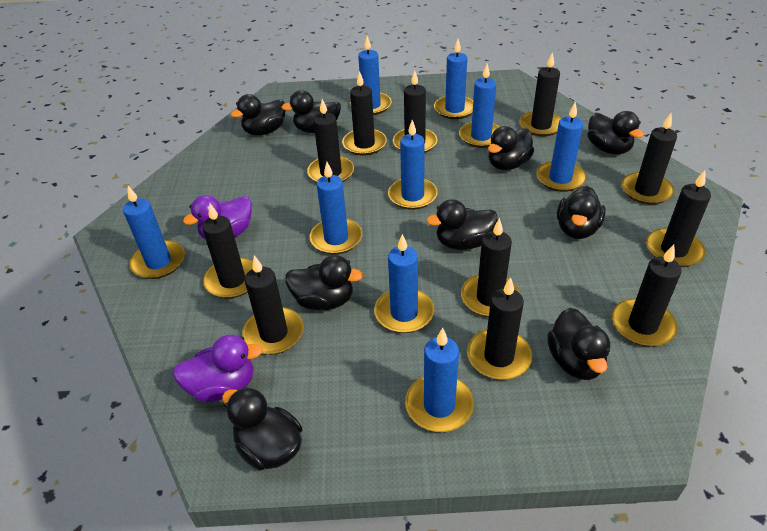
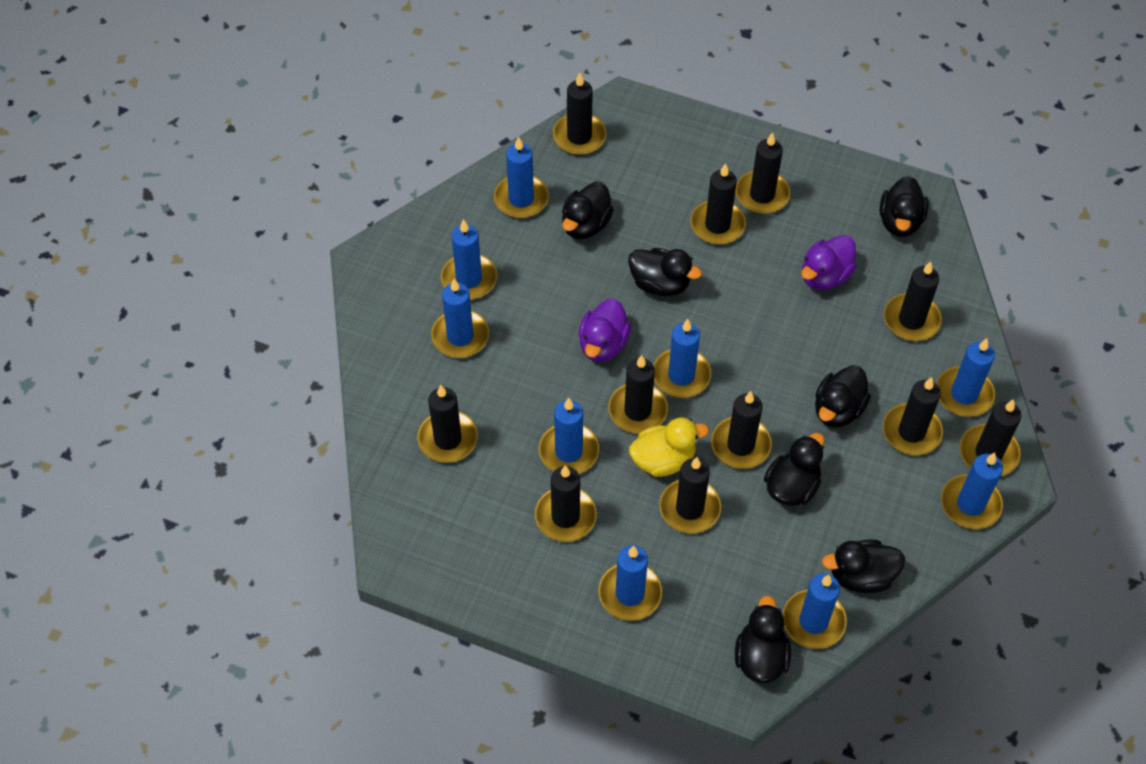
black duck: [222,387,302,470] [231,94,285,135] [281,90,341,133] [285,255,363,310] [426,199,498,250] [488,126,534,170] [547,308,611,380] [557,186,606,239] [587,111,644,154] = 9 -> [562,182,614,239] [628,248,702,296] [735,595,791,683] [764,433,824,506] [815,365,871,427] [822,539,905,593] [879,176,929,237] = 7
yellow duck: none = 0 -> [629,417,709,477] = 1

